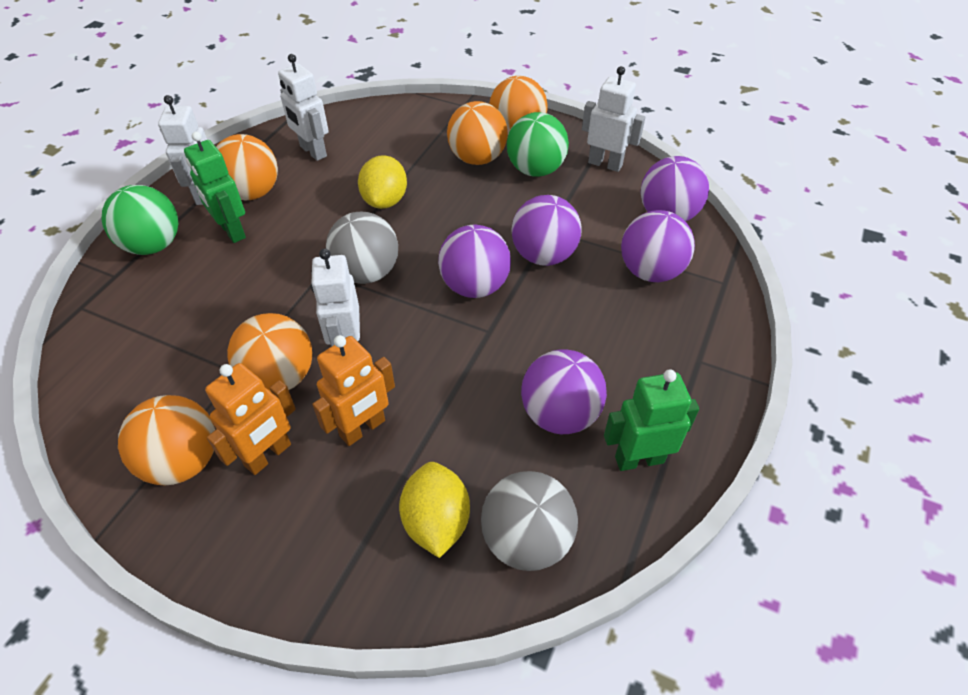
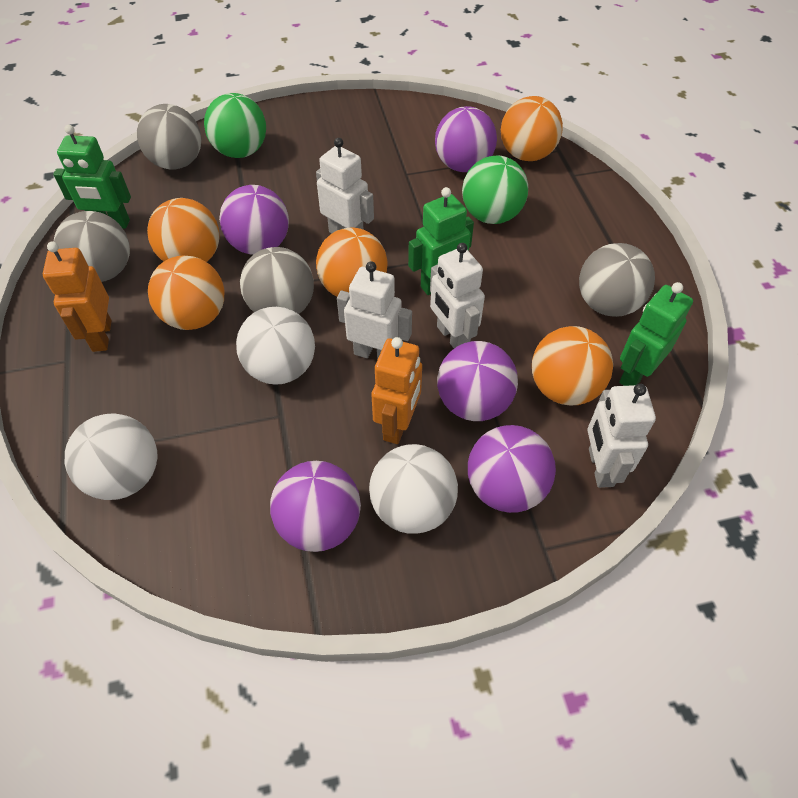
green robot: [184,132,246,243] [604,369,699,471] = 2 -> [53,125,131,228] [408,187,474,295] [619,282,693,386] = 3
grey ball: [326,212,398,284] [481,471,578,571] = 2 -> [54,211,130,282] [137,104,202,170] [240,247,314,314] [579,243,655,317] = 4
white ball: none = 0 -> [65,413,158,500] [236,307,315,385] [369,444,458,534] = 3
yellow lemon: [358,155,407,209] [399,462,470,558] = 2 -> none = 0

